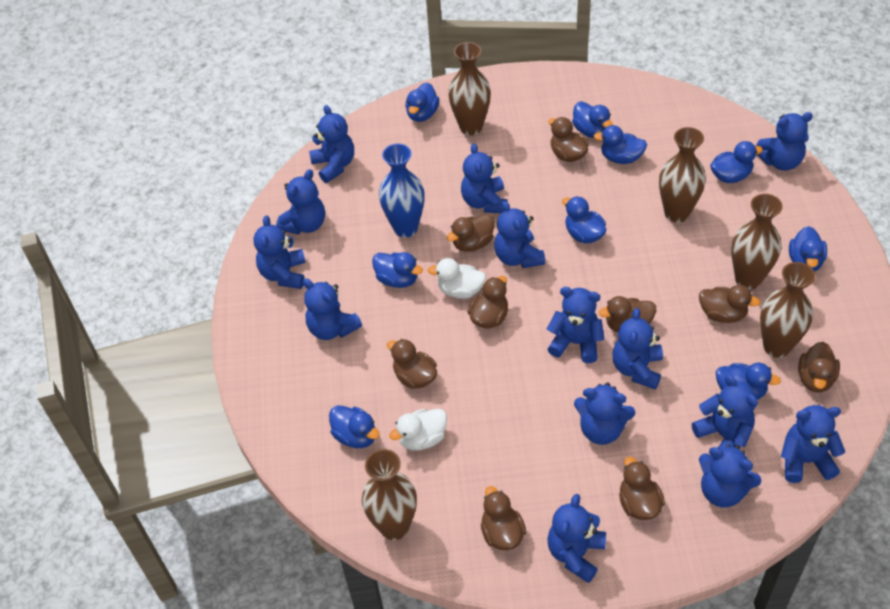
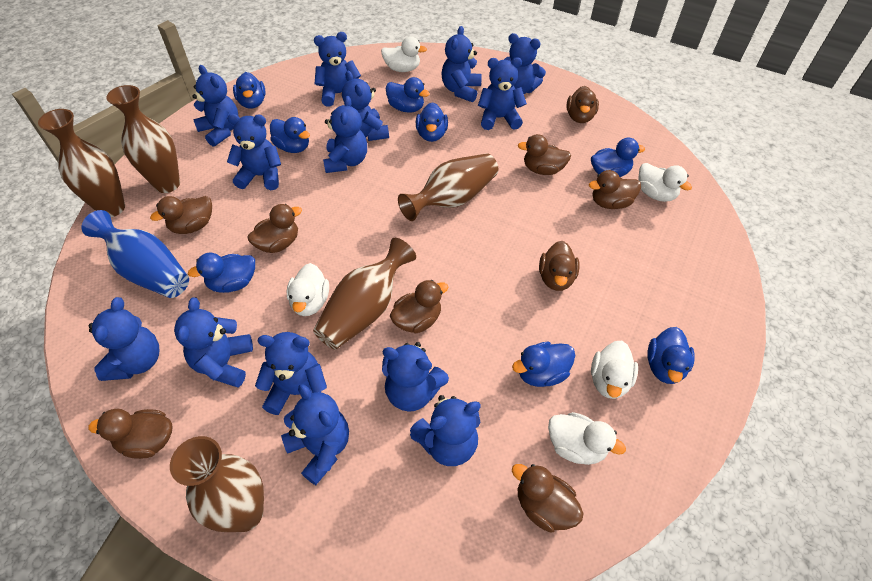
blue duck: [329,405,380,448] [372,252,423,288] [405,83,439,122] [562,196,606,243] [572,101,613,138] [594,125,647,164] [710,141,763,183] [716,363,781,400] [789,226,827,272] = 9 -> [188,253,255,293] [233,72,266,109] [270,117,310,153] [386,77,430,113] [416,102,448,142] [512,342,575,387] [591,138,645,177] [647,327,695,384] = 8
white duck: [389,409,447,451] [428,258,486,299] = 2 -> [287,263,329,316] [381,36,427,72] [548,412,626,465] [591,341,638,399] [638,163,692,202] = 5

